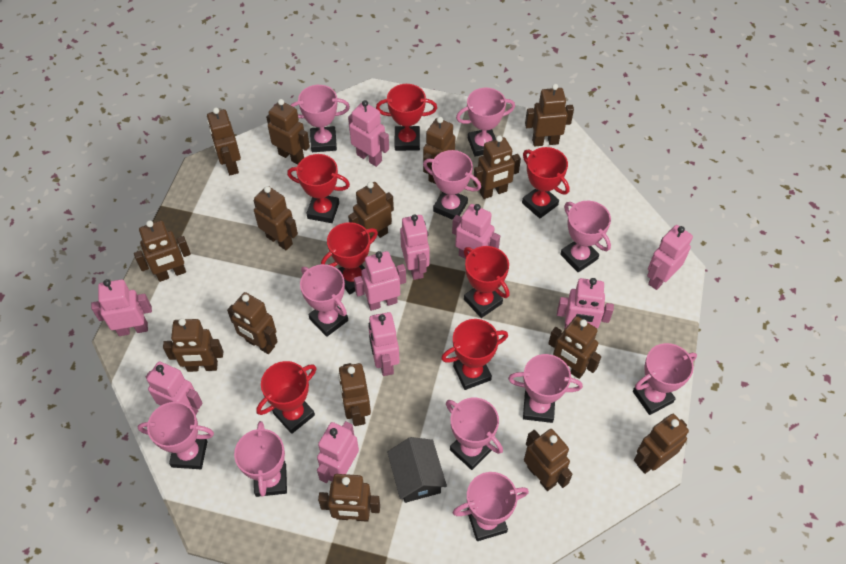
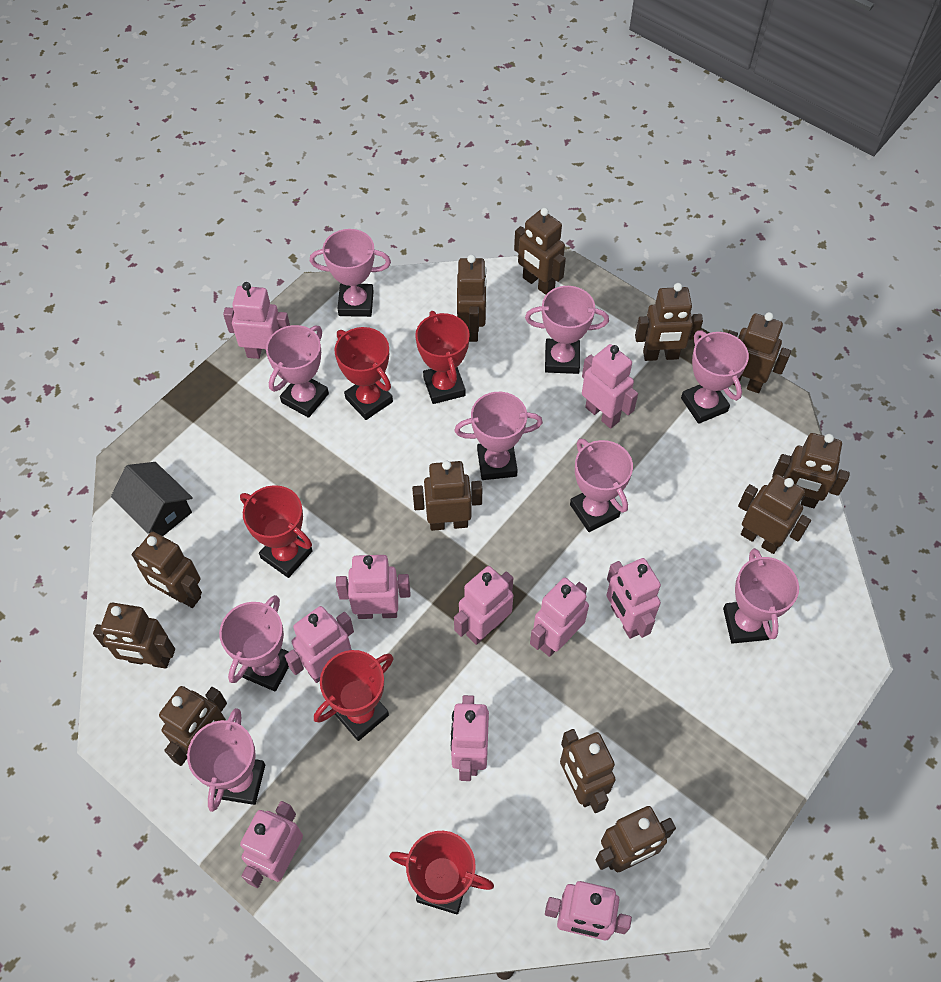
brown robot: [134,220,191,282] [163,318,223,372] [207,108,241,175] [227,292,278,354] [254,186,298,250] [266,99,310,165] [318,474,380,522] [338,363,371,426] [348,182,394,242] [423,117,456,184] [473,135,521,199] [524,429,572,491] [525,84,574,147] [548,316,601,379] [634,414,689,474] = 15 -> [93,602,175,669] [132,532,202,608] [159,686,227,766] [412,460,482,531] [457,255,487,342] [514,208,566,295] [560,729,616,813] [596,806,676,872] [635,283,703,361] [728,312,791,393] [738,474,811,554] [772,433,850,508] = 12
pink trophy: [138,402,214,469] [234,421,287,497] [290,85,350,152] [300,264,348,337] [423,150,481,220] [446,398,503,470] [453,472,529,541] [456,88,515,157] [508,354,583,423] [560,201,611,272] [633,343,697,415] = 11 -> [187,708,265,812] [219,595,289,692] [266,325,329,418] [310,229,391,317] [454,392,543,480] [525,286,609,374] [570,438,633,532] [681,330,749,424] [723,548,799,644] = 9
red trophy: [256,361,316,434] [287,154,350,223] [321,222,378,294] [376,84,437,151] [441,319,508,390] [464,246,510,318] [522,147,570,219] = 7 -> [240,485,312,578] [314,650,394,741] [334,327,393,420] [389,831,494,914] [415,311,470,404] = 5

